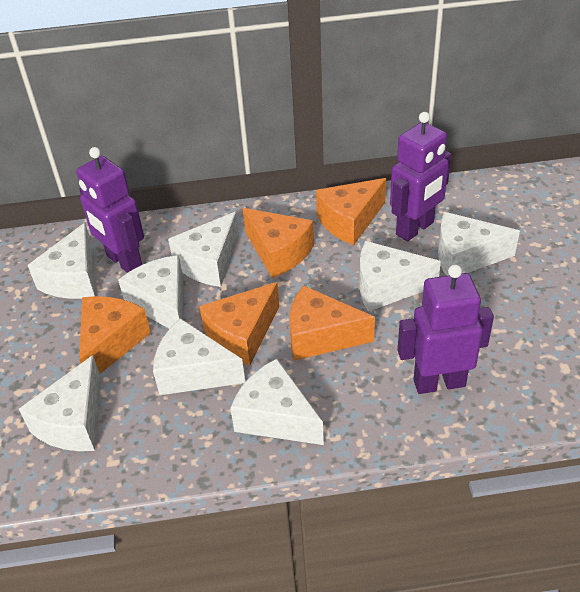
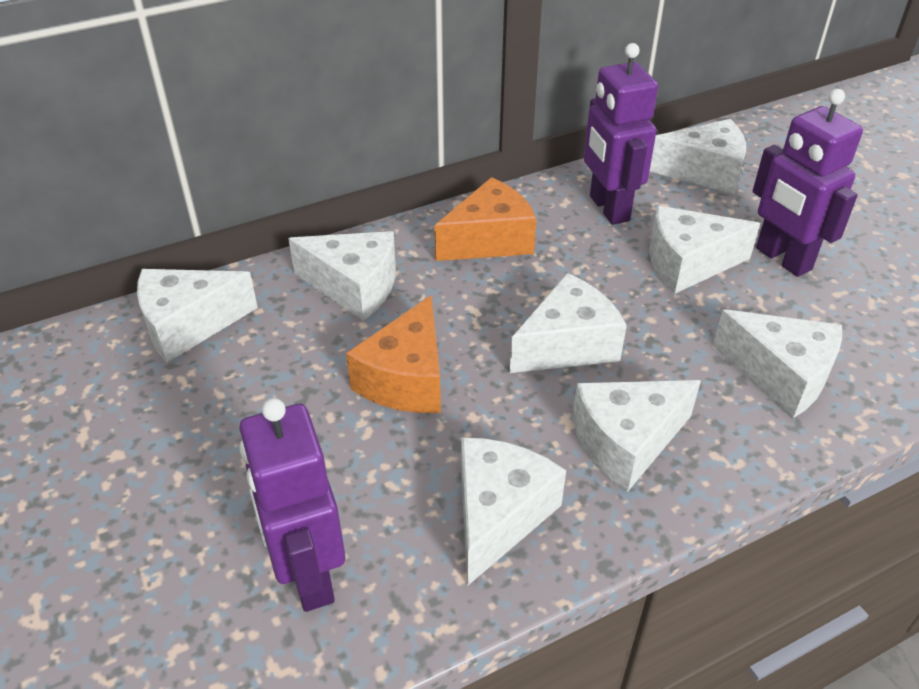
orange cheese: [79,296,151,374] [199,282,279,365] [243,208,314,278] [290,285,375,360] [316,178,386,245] = 5 -> [346,295,441,413] [434,177,537,261] = 2

